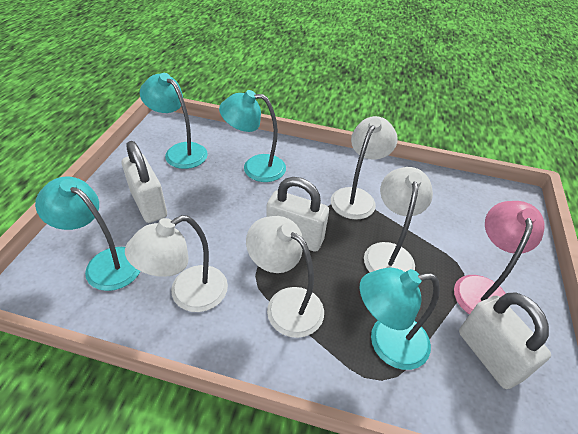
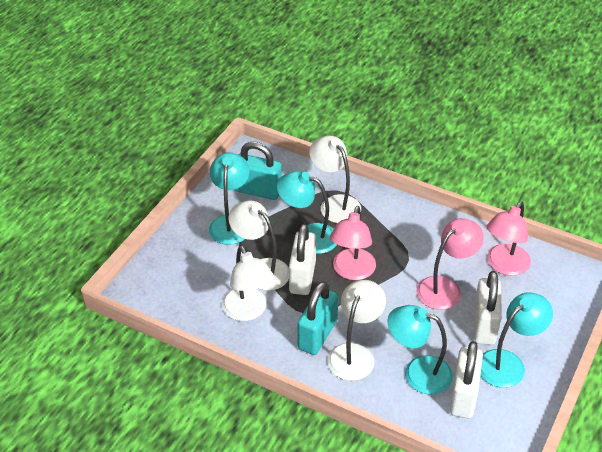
pink lamp: [454,201,545,315] = 1 -> [330,206,376,280] [416,218,484,310] [486,201,531,276] = 3
turquoise padlock: none = 0 -> [235,142,282,200] [297,281,338,355] = 2

